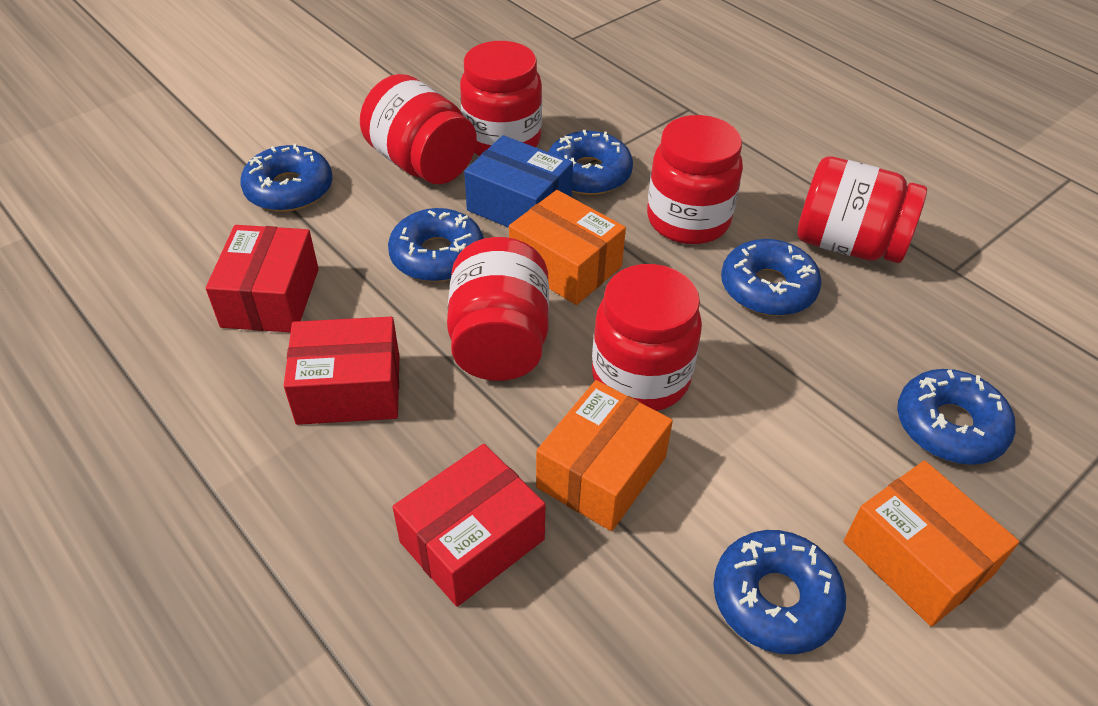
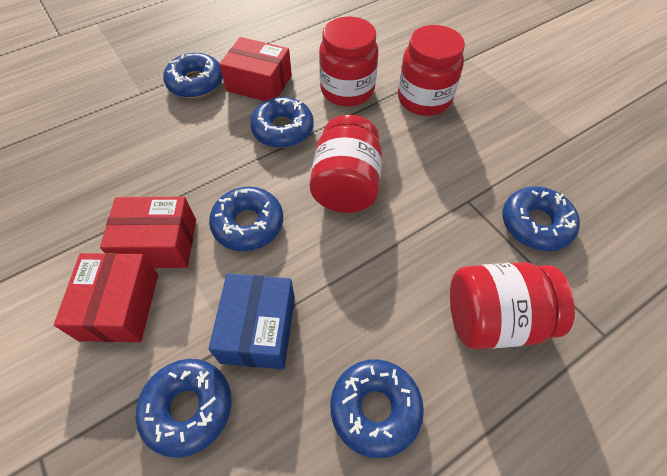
orange box: [509,190,626,305] [536,380,673,531] [843,461,1019,627] = 3 -> none = 0
red jar: [360,74,477,184] [447,237,549,381] [460,41,542,156] [592,264,702,411] [647,115,743,244] [797,156,927,263] = 6 -> [309,115,382,213] [319,16,378,106] [398,25,465,116] [450,262,575,349] = 4

